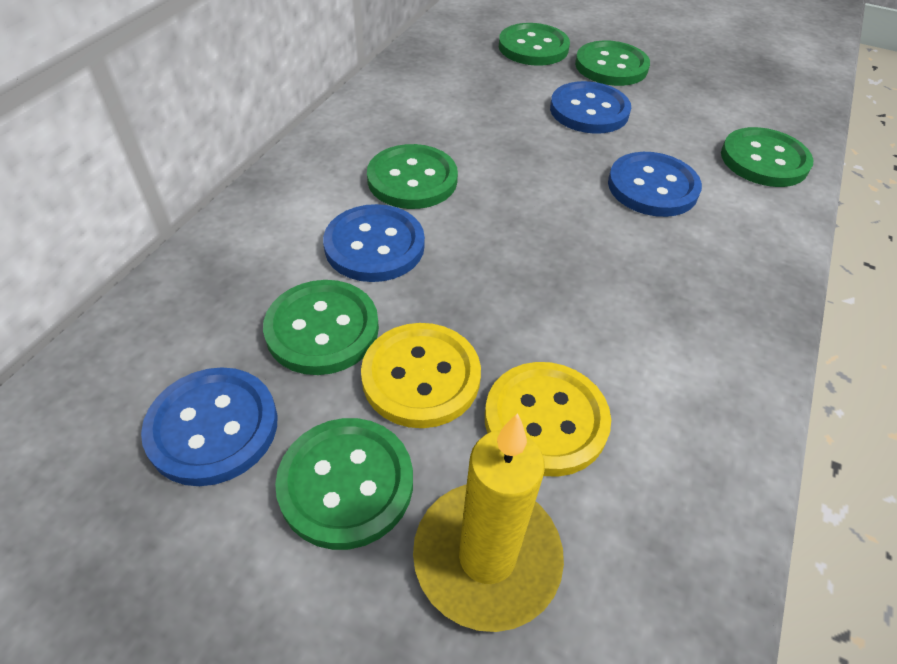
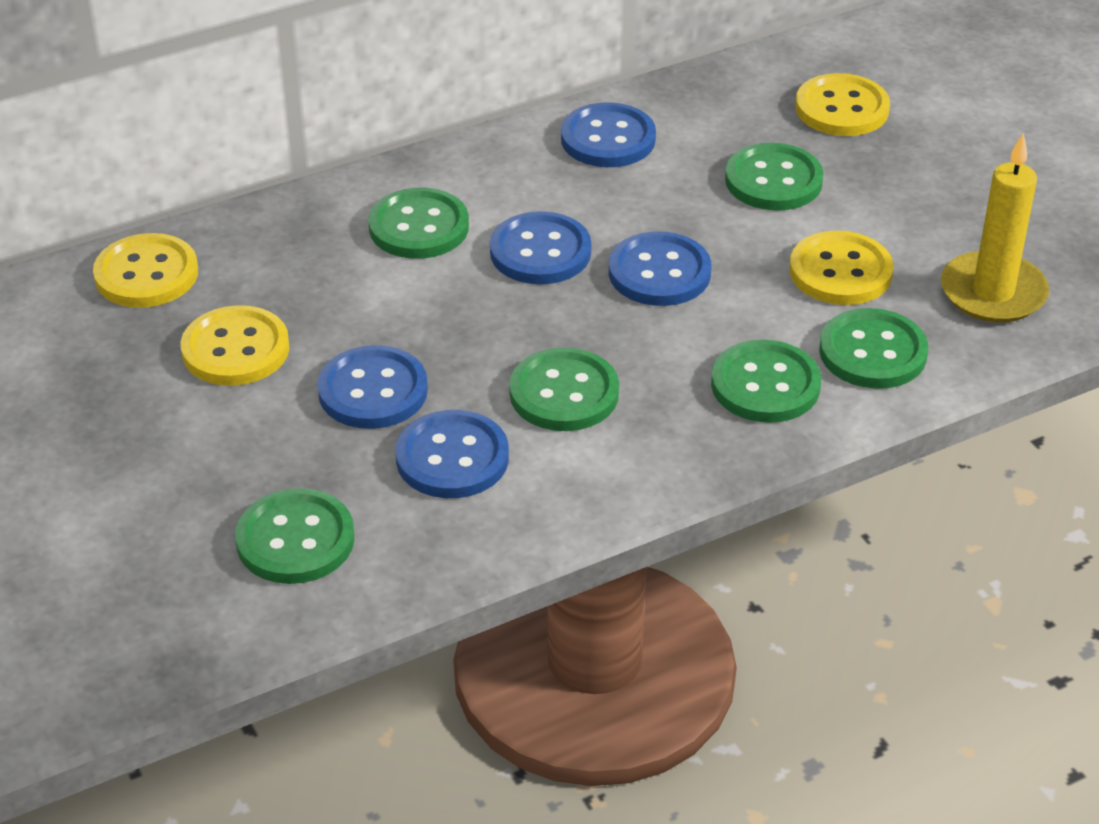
blue button: [141,367,278,486] [323,204,425,282] [550,81,631,134] [608,152,702,217] = 4 -> [317,345,428,429] [395,410,509,498] [490,211,591,284] [561,102,656,167] [609,231,711,306] = 5
yellow button: [361,323,481,428] [485,362,611,477] = 2 -> [93,233,198,308] [181,305,289,386] [790,231,894,305] [795,73,890,136] = 4

